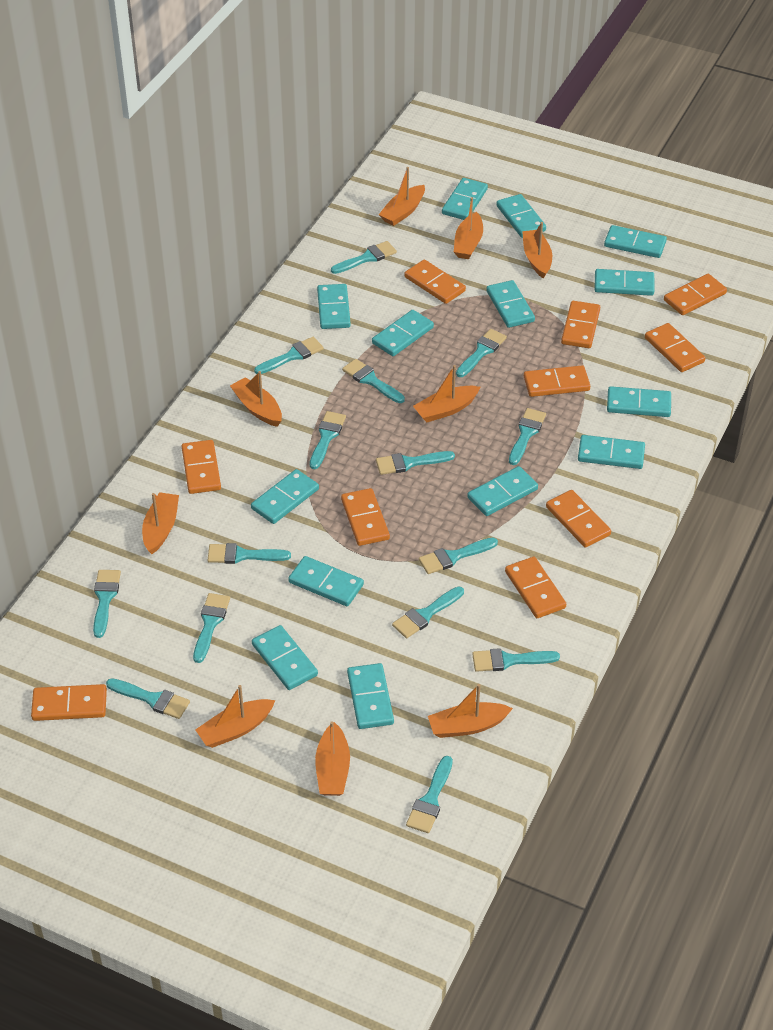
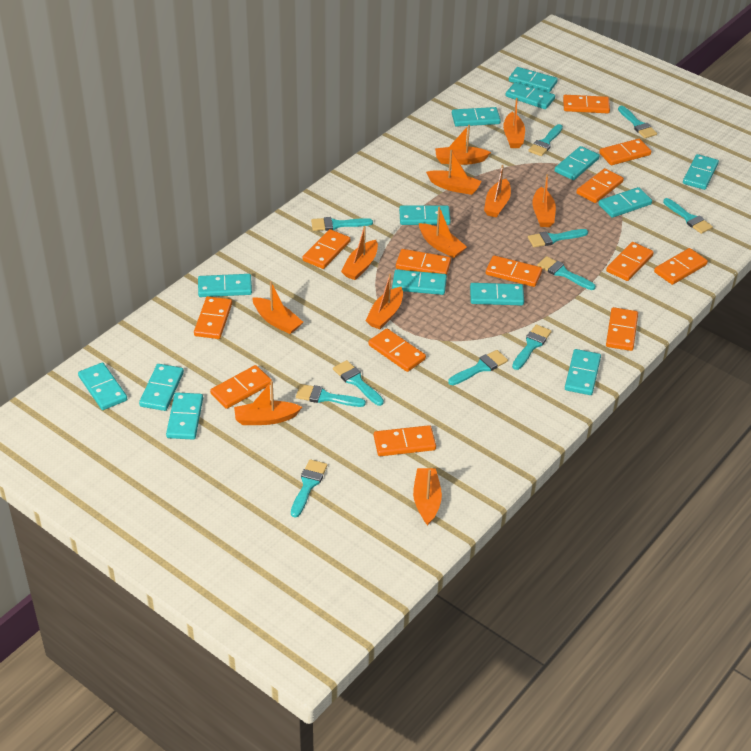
orange boat: [142,492,179,554] [195,685,275,748] [230,371,282,427] [315,721,350,796] [378,167,425,226] [413,365,480,422] [428,684,513,738] [454,197,483,259] [522,222,552,279] = 9 -> [234,381,302,425] [252,281,303,334] [341,226,378,280] [365,274,403,329] [413,468,442,525] [419,207,467,258] [426,150,482,195] [435,125,491,165] [484,165,511,218] [503,98,525,148] [532,174,556,227] = 11
orange domino: [31,684,107,721] [182,440,221,494] [341,488,390,546] [405,260,466,304] [505,557,566,618] [524,365,590,397] [546,490,611,548] [561,301,600,348] [645,323,705,372] [664,274,727,315] = 10 -> [194,296,232,339] [210,365,272,409] [303,229,350,269] [368,328,426,372] [374,425,436,456] [396,249,451,275] [486,255,542,287] [563,95,610,113] [576,168,624,203] [599,139,651,165] [606,242,654,281] [606,307,638,351] [654,248,708,285] = 13
turquoise brush: [93,570,121,638] [106,678,190,719] [193,593,230,663] [208,543,291,564] [254,337,324,374] [310,411,346,469] [331,241,397,274] [342,359,405,403] [376,451,455,475] [392,587,464,638] [406,756,453,833] [419,538,498,574] [456,329,507,377] [472,648,560,672] [509,408,546,465] = 15 -> [291,459,327,517] [296,384,366,407] [311,217,373,231] [333,360,384,406] [448,350,508,385] [512,324,552,370] [528,124,563,156] [528,229,588,247] [537,256,596,290] [618,106,657,138] [663,198,713,234] = 11

